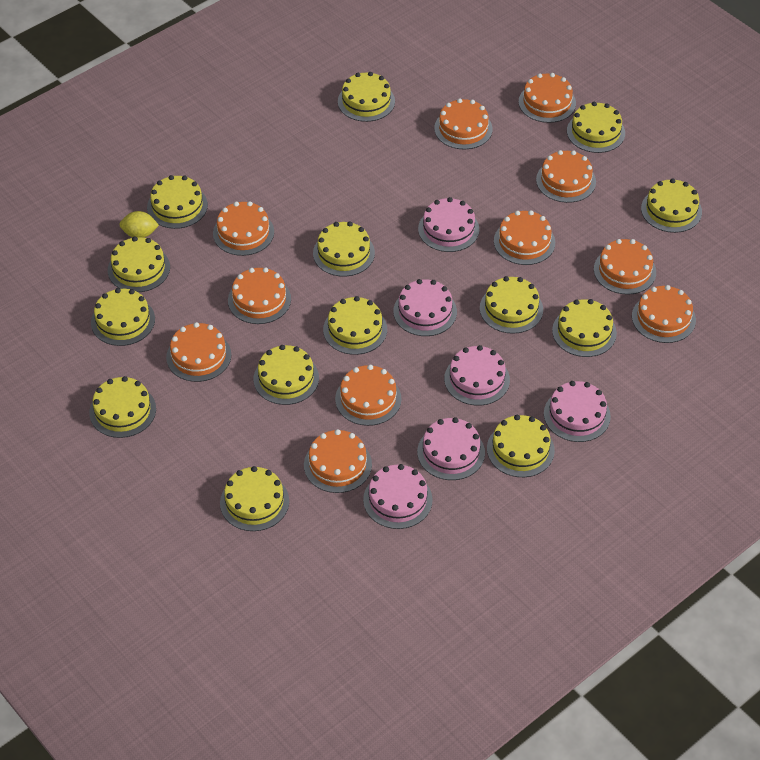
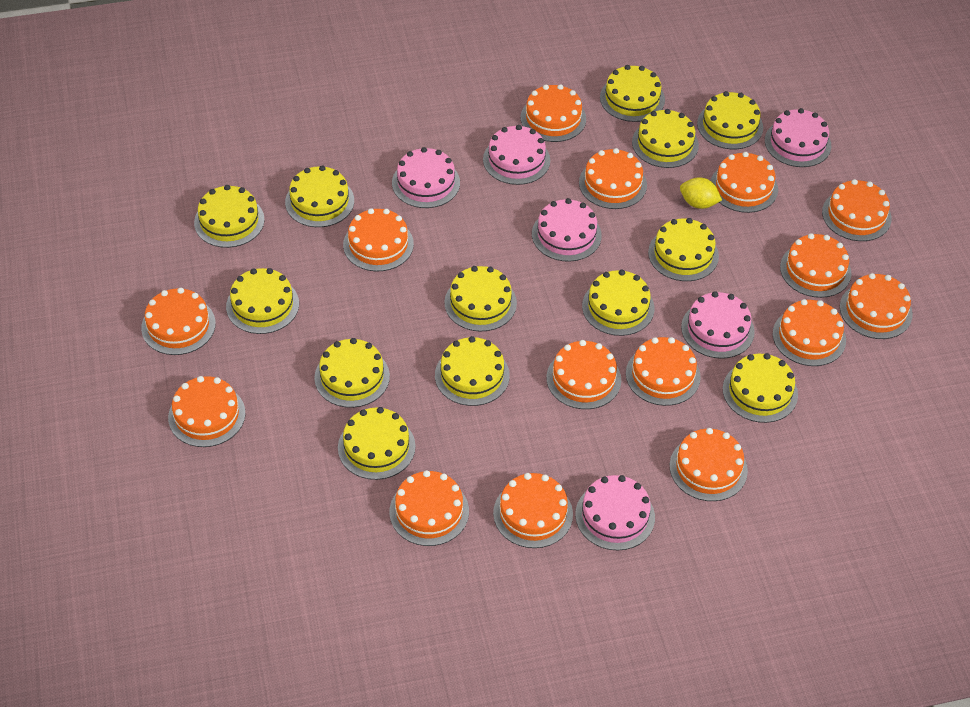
orange cake: [166,322,231,382] [213,201,274,256] [228,267,291,324] [304,429,372,493] [335,365,402,426] [434,98,493,149] [494,210,555,265] [519,73,576,123] [536,150,596,203] [594,239,656,295] [632,285,696,343] = 11 -> [141,288,216,355] [168,376,245,447] [343,208,414,271] [389,470,469,546] [493,473,573,548] [521,84,586,142] [546,340,621,409] [579,148,647,209] [626,337,701,406] [670,428,748,501] [711,152,778,213] [773,299,846,366] [780,233,852,298] [822,179,892,241] [840,273,913,339] = 15
yellow cake: [89,376,156,438] [91,288,155,346] [108,236,170,292] [147,175,208,229] [220,466,289,531] [254,345,319,405] [313,221,375,277] [323,296,387,355] [338,72,395,122] [480,276,543,334] [487,415,555,477] [552,299,617,357] [567,102,625,153] [641,178,702,233] = 14 -> [194,185,265,248] [226,268,299,334] [285,165,354,227] [314,338,390,408] [338,407,416,480] [435,336,510,406] [444,266,517,332] [582,270,654,336] [600,65,665,122] [632,109,699,168] [648,218,719,281] [697,91,763,149] [723,353,798,423] = 13

